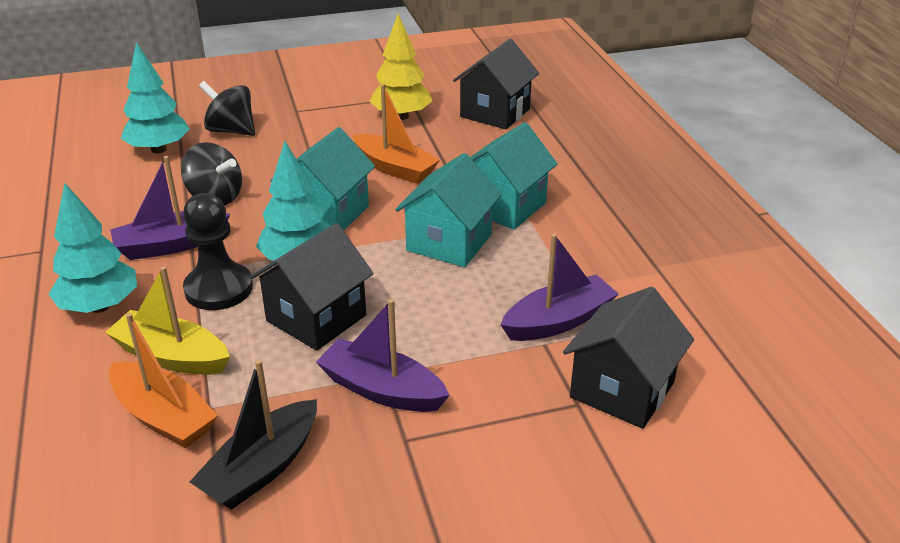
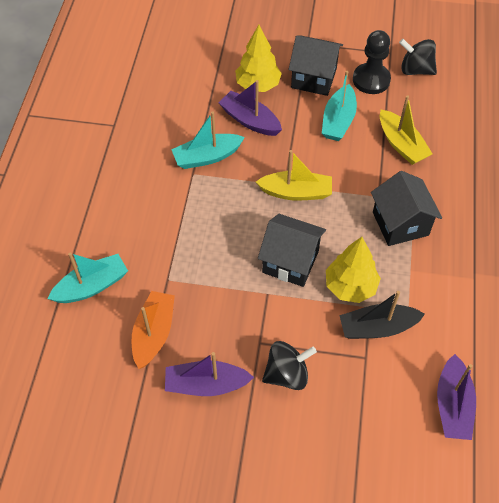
orange boat: [109,313,218,448] [353,84,440,184] = 2 -> [132,291,175,369] = 1
turquoise boat: none = 0 -> [47,253,128,303] [171,112,245,169] [322,71,357,141] = 3
turquoise house: [270,127,375,231] [395,153,502,267] [470,122,558,230] = 3 -> none = 0
turquoise tree: [49,183,137,313] [121,42,189,154] [256,141,331,260] = 3 -> none = 0
yellow boat: [105,266,230,375] = 1 -> [256,150,332,200] [380,95,433,165] = 2
yellow tree: [369,14,433,120] = 1 -> [235,25,282,92] [326,237,381,303] = 2

